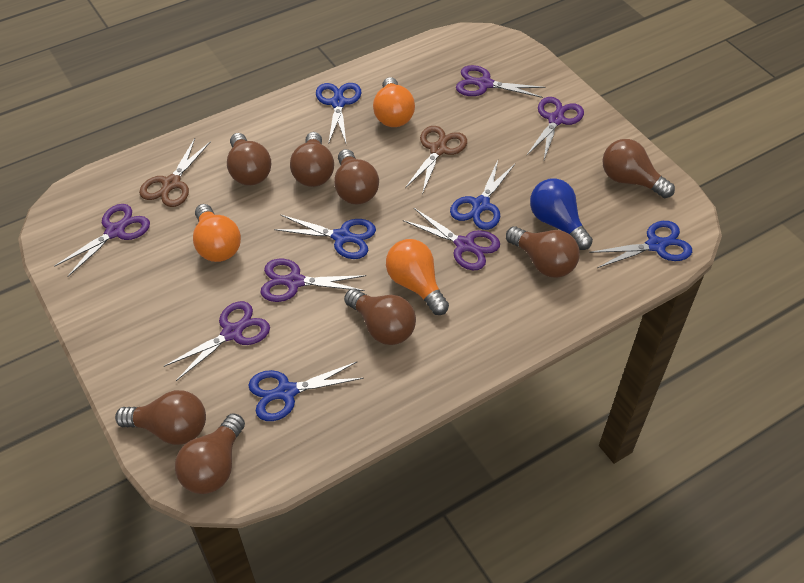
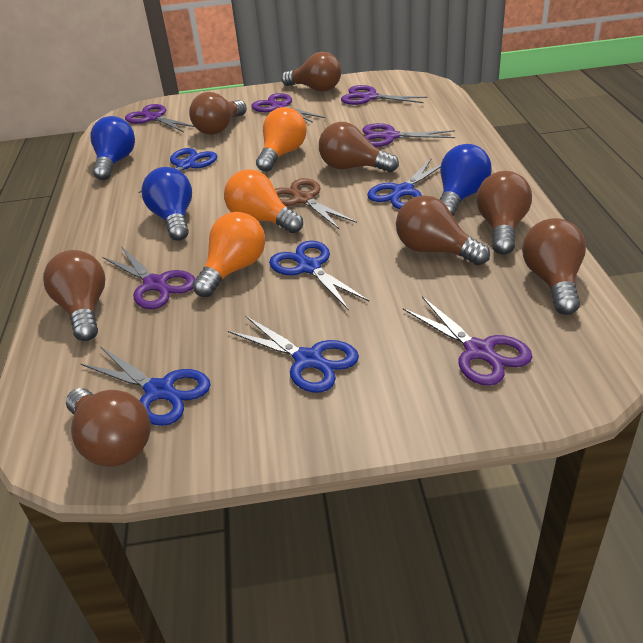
blue light bulb: [530,178,593,250] = 1 -> [91,116,135,180] [141,167,192,241] [440,144,492,216] = 3
brown scissors: [139,138,211,207] [405,126,467,194] = 2 -> [275,178,357,229] = 1

